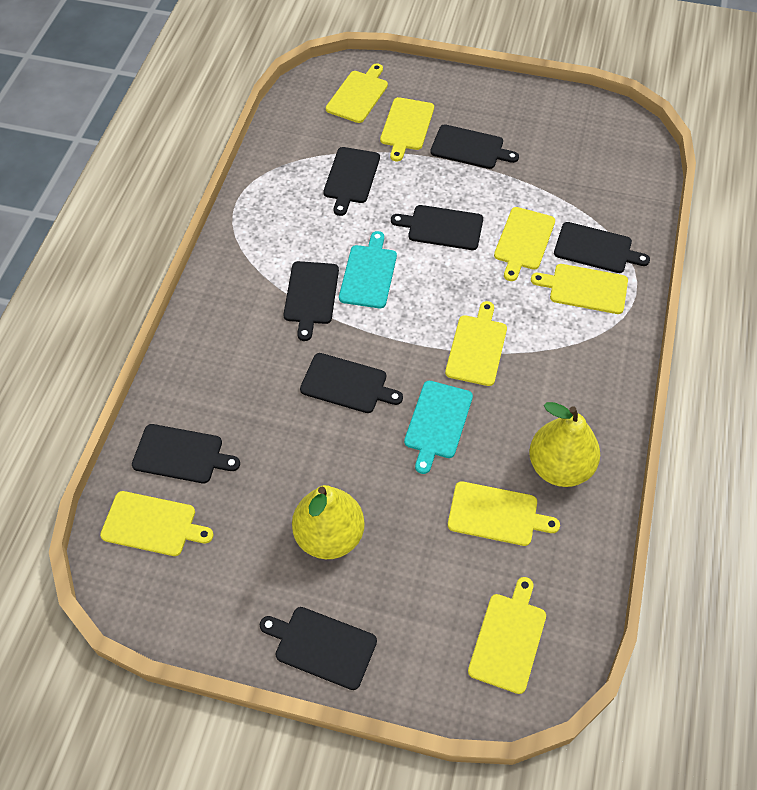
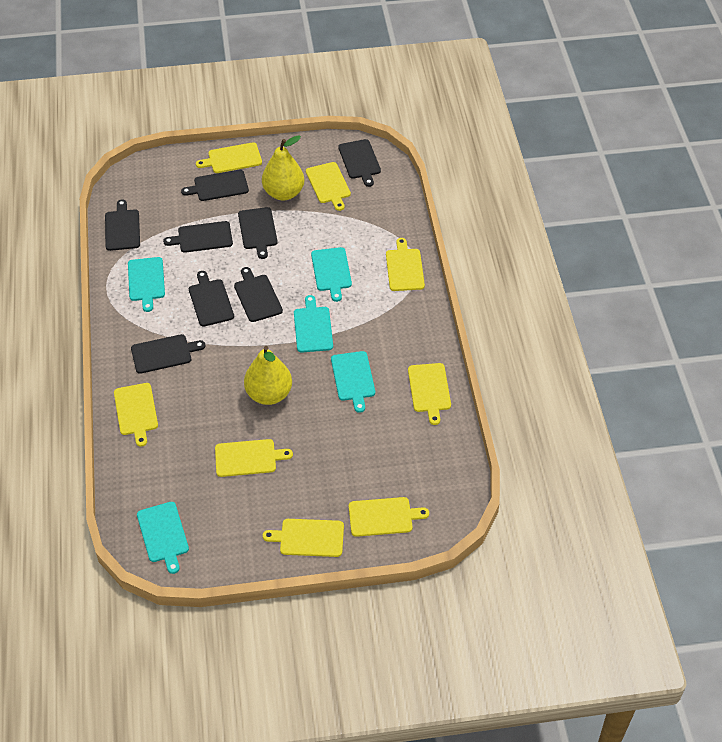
turquoise cutting board: [339,231,397,308] [404,381,473,474] = 2 -> [128,257,165,312] [137,502,189,574] [294,295,333,353] [311,247,352,302] [331,351,375,413] = 5

